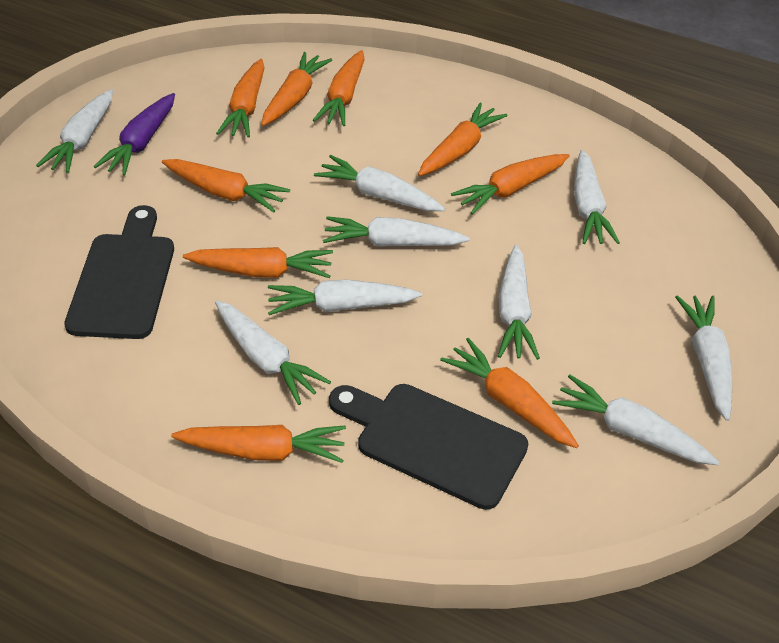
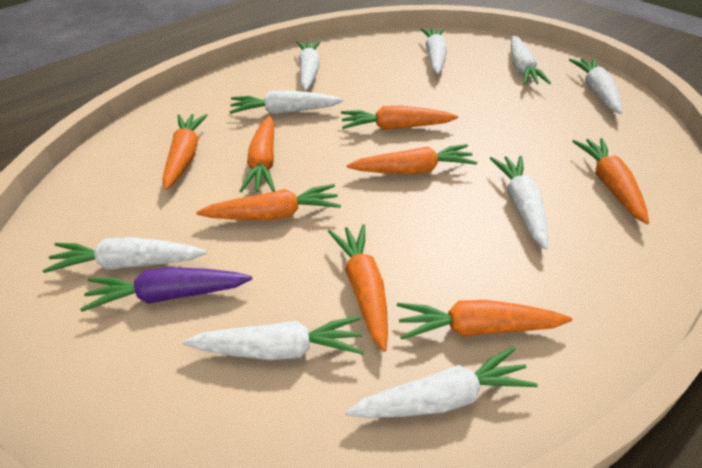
black cutting board: [64,205,174,339] [329,384,528,510] = 2 -> none = 0
orange carrot: [162,159,290,213] [171,425,346,463] [183,247,333,278] [216,59,265,137] [261,52,332,126] [313,50,365,126] [418,103,507,176] [440,338,579,448] [451,154,569,215] = 9 -> [163,114,208,190] [196,184,341,220] [240,116,275,192] [328,224,388,352] [341,106,458,130] [347,144,477,174] [397,300,572,340] [572,138,649,224] = 8

